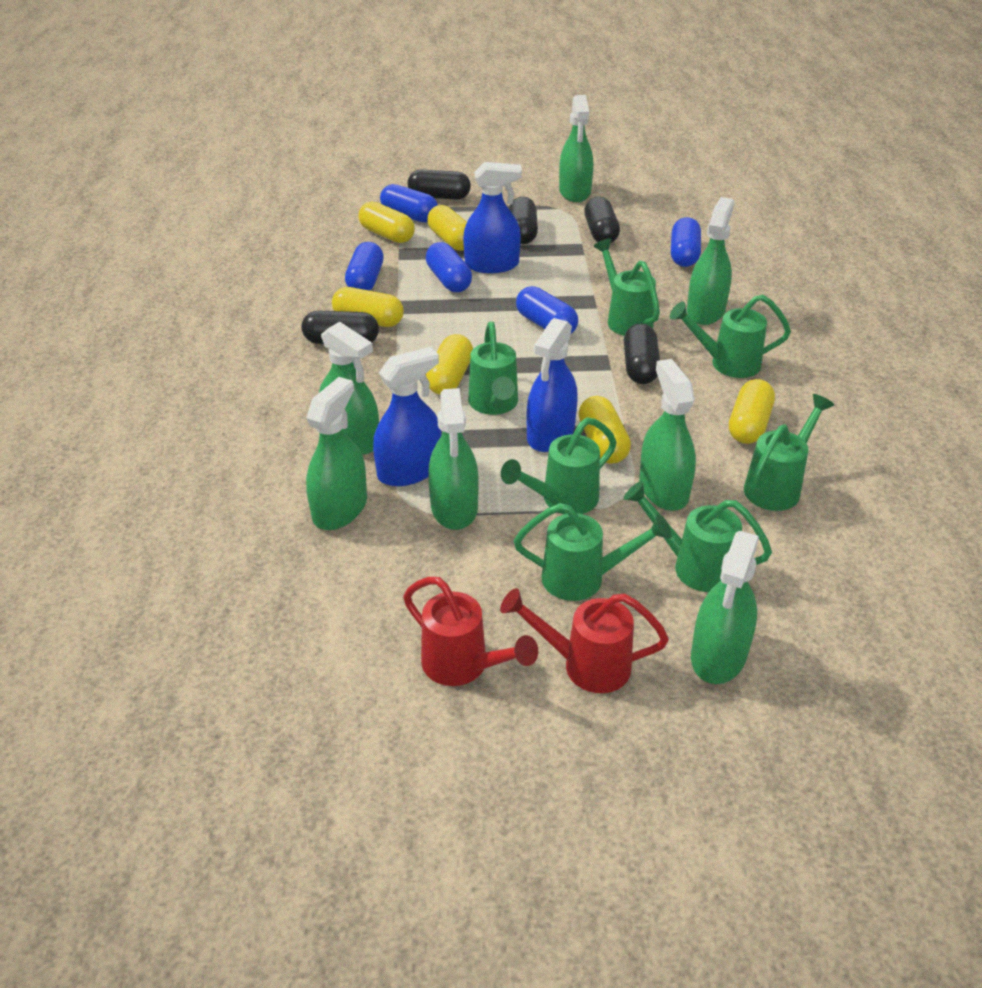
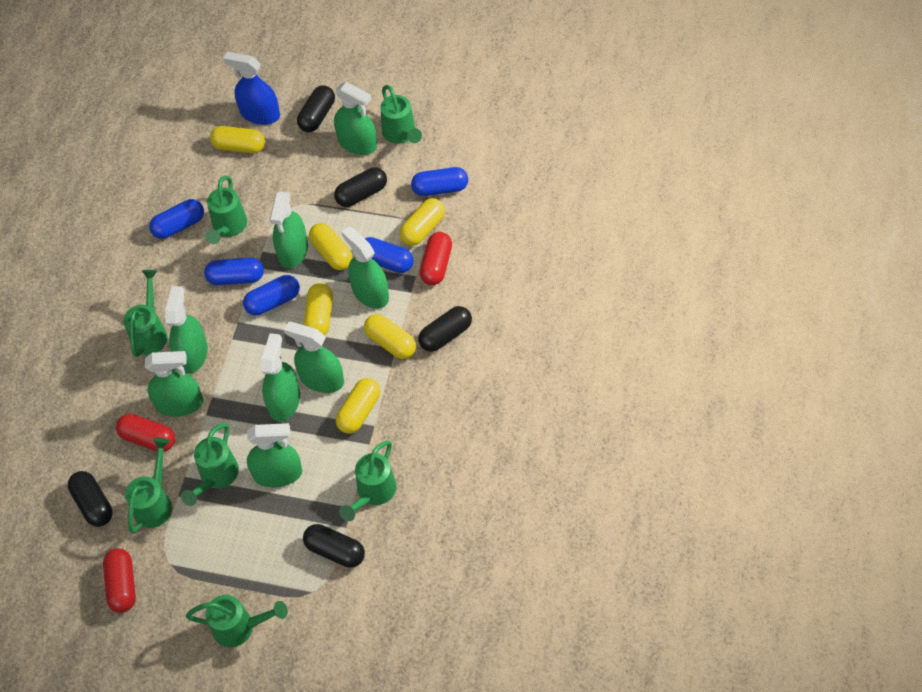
blue spray bottle: [373,347,442,486] [463,162,522,273] [526,318,578,452] = 3 -> [223,52,280,125] = 1
green spray bottle: [306,377,367,530] [319,322,379,455] [428,388,479,530] [559,95,593,202] [639,359,696,511] [687,197,735,325] [691,531,759,684] = 7 -> [145,351,203,417] [165,286,208,374] [247,423,302,487] [261,333,300,421] [270,191,308,268] [284,322,344,393] [334,82,377,155] [342,226,389,309] = 8
red capsule: none = 0 -> [103,548,136,613] [116,414,175,452] [420,232,452,285] = 3
red watering can: [403,577,538,686] [500,588,669,693] = 2 -> none = 0

